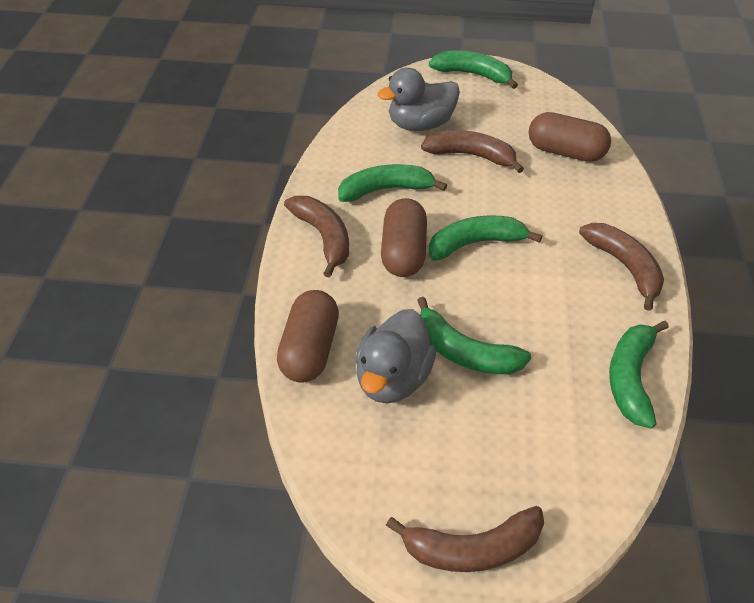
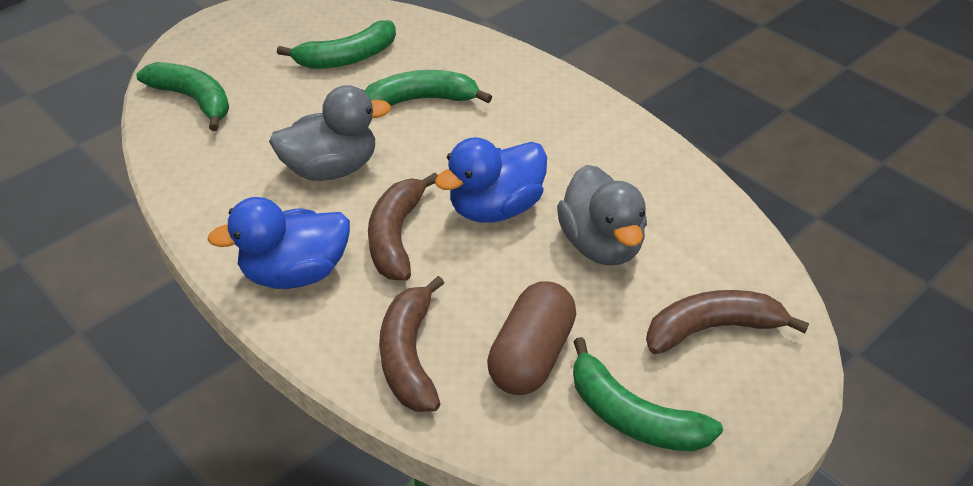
blue duck: none = 0 -> [208,197,350,289] [435,137,547,223] = 2
brown banana: [284,196,349,278] [386,506,544,572] [421,130,524,173] [579,223,664,311] = 4 -> [368,173,438,280] [379,276,444,412] [646,290,809,354] = 3
brown capsule: [277,290,339,383] [381,198,427,277] [528,112,611,162] = 3 -> [487,281,576,395] = 1
green banana: [338,164,447,202] [417,297,532,374] [428,215,542,261] [429,50,518,89] [609,321,669,429] = 5 -> [136,62,229,131] [277,20,396,69] [364,70,492,106] [573,337,723,452] = 4

